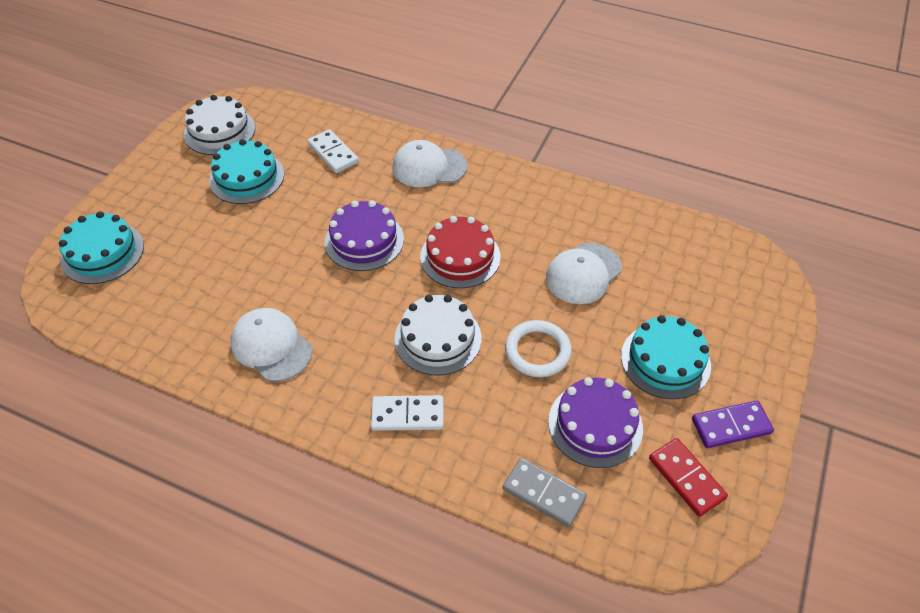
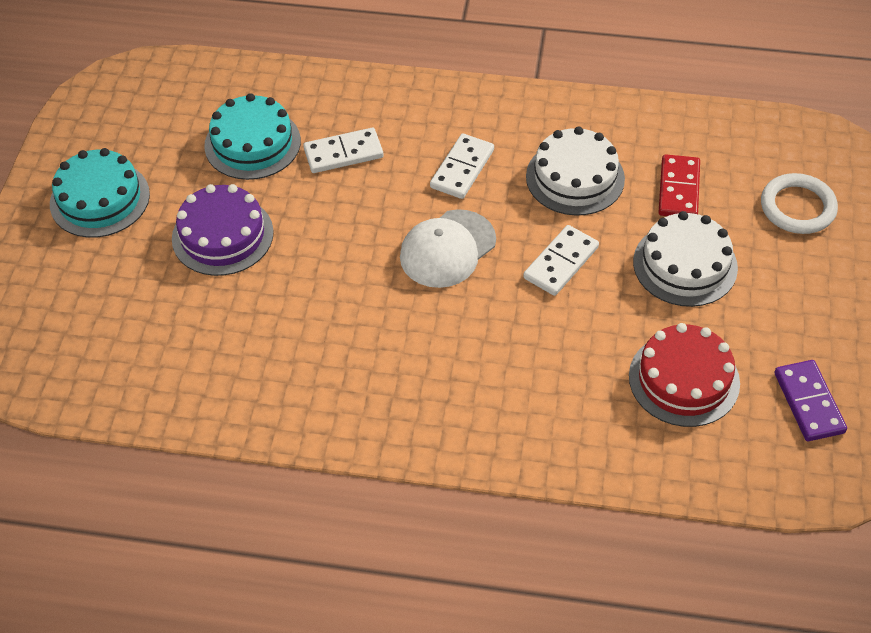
grey domino: [503,458,587,527] = 1 -> none = 0
purple cake: [325,200,404,271] [548,377,643,468] = 2 -> [172,184,274,276] = 1
turquoise cake: [59,211,144,284] [209,139,284,204] [621,315,711,399] = 3 -> [50,148,150,238] [204,93,301,180] = 2
white cap: [230,308,312,382] [392,140,467,187] [546,243,622,304] = 3 -> [400,209,496,288] = 1
white domino: [307,129,359,173] [371,395,444,431] = 2 -> [303,128,383,173] [430,133,494,199] [523,225,599,296] = 3

